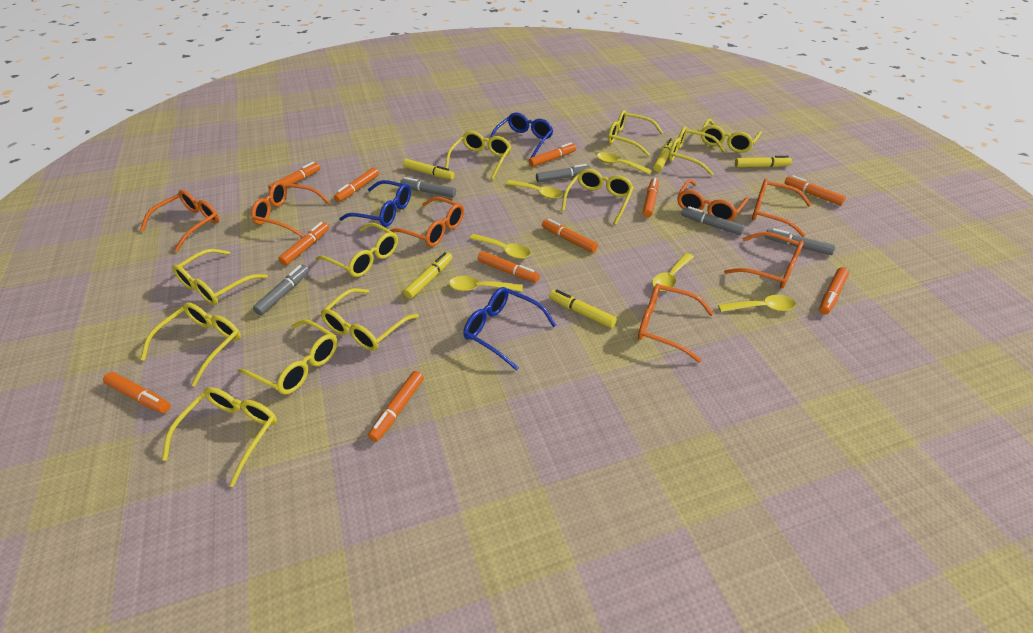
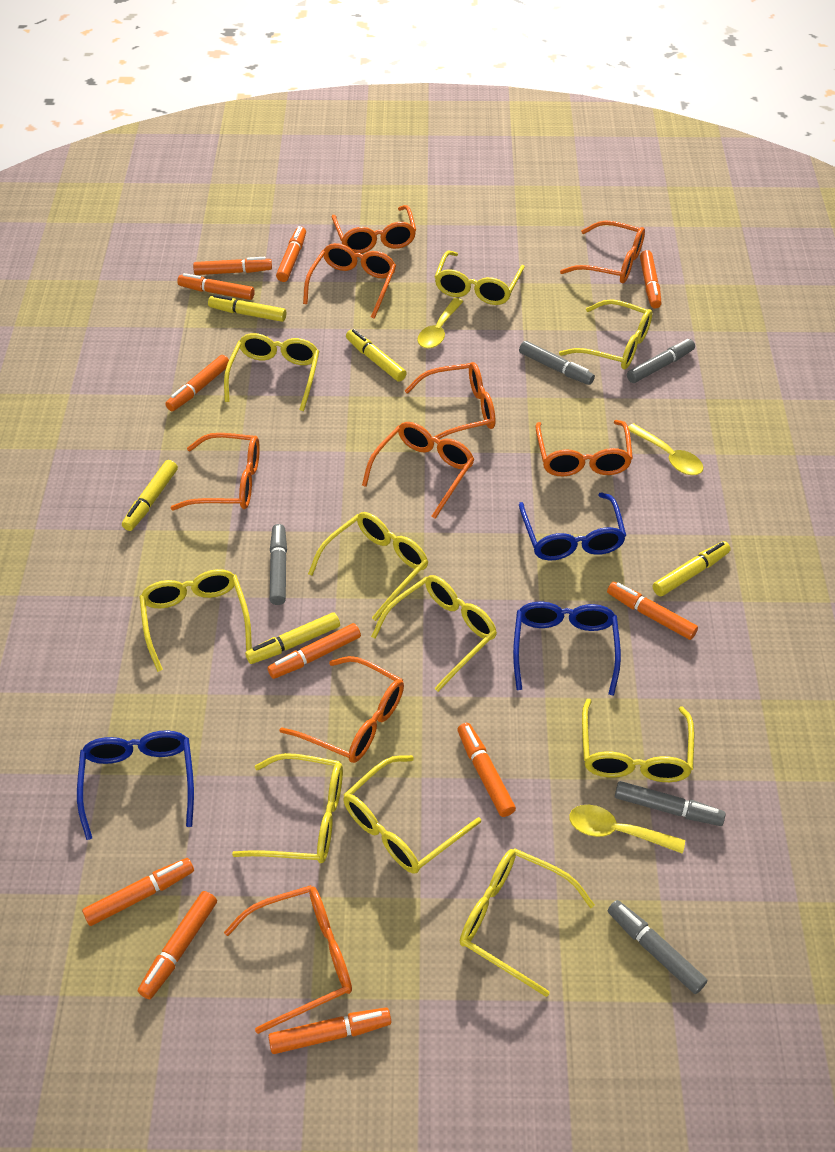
orange glasses: [140,190,219,252] [251,181,331,237] [390,197,464,247] [638,284,714,363] [678,179,749,221] [724,232,804,289] [752,178,812,237] = 7 -> [171,433,260,511] [224,885,352,1034] [279,656,404,763] [303,243,396,319] [332,205,416,254] [362,422,475,519] [404,362,496,439] [535,420,633,476] [560,221,645,284] = 9
yellow glasses: [140,303,241,387] [162,387,277,487] [172,249,268,305] [238,320,338,395] [315,223,398,277] [321,288,419,351] [445,131,511,180] [561,169,634,225] [608,110,663,156] [669,126,726,176] [701,119,762,153] = 11 -> [139,569,252,672] [224,333,319,411] [232,753,343,863] [308,512,428,621] [343,755,481,874] [371,575,497,692] [435,251,525,305] [460,848,595,997] [559,299,653,369] [582,699,694,782] = 10
yellow spoon: [449,276,523,292] [469,234,531,259] [506,180,563,199] [597,152,652,174] [652,253,694,291] [718,295,796,312] = 6 -> [417,298,464,349] [569,805,685,854] [628,423,703,475] = 3

